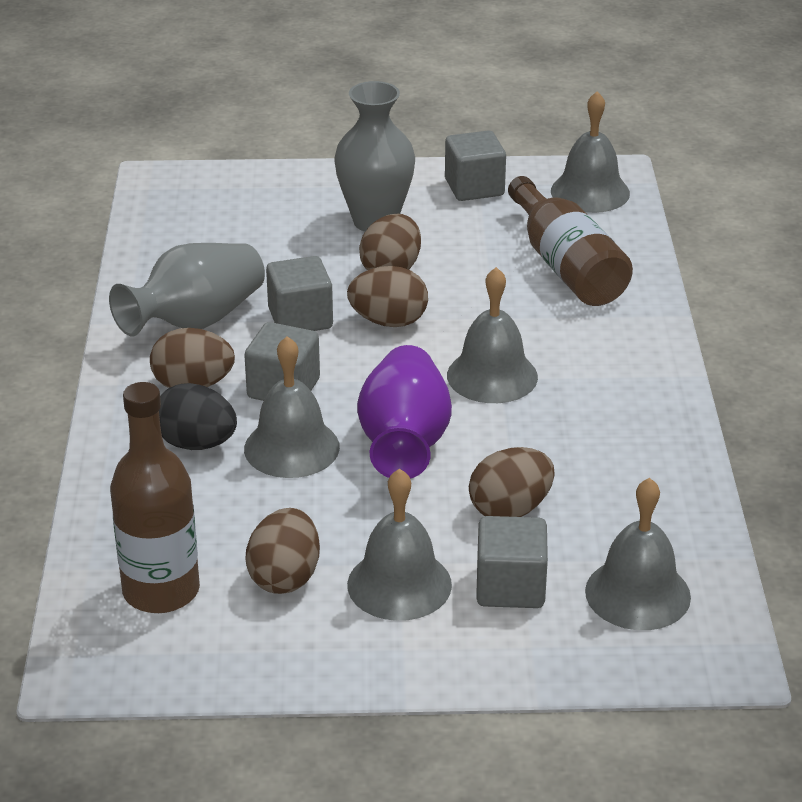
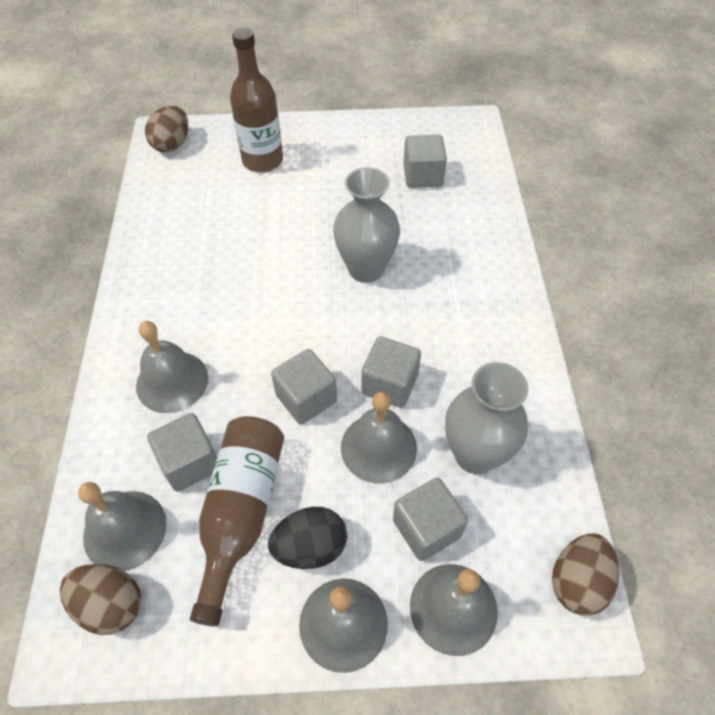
brown egg: [150,328,235,388] [246,508,320,594] [347,266,428,327] [359,214,421,270] [469,447,555,517] = 5 -> [60,564,142,635] [145,105,188,153] [552,533,619,616] = 3
grey cube: [244,322,320,401] [266,256,333,331] [445,130,506,201] [476,516,548,608] = 4 -> [147,413,217,492] [271,349,337,424] [361,336,421,408] [393,478,468,561] [403,135,447,188] = 5
purple vase: [357,345,452,479] = 1 -> none = 0

